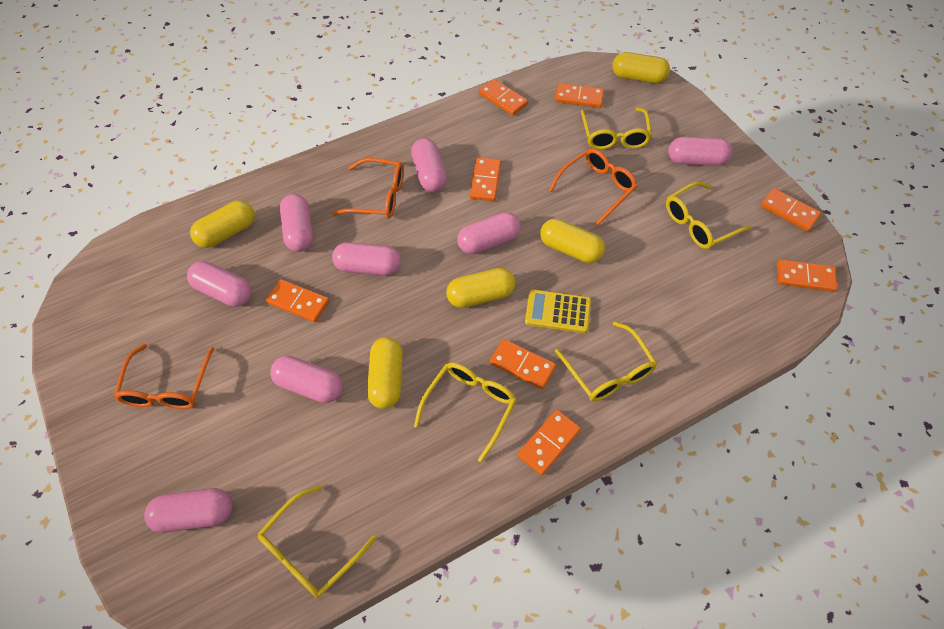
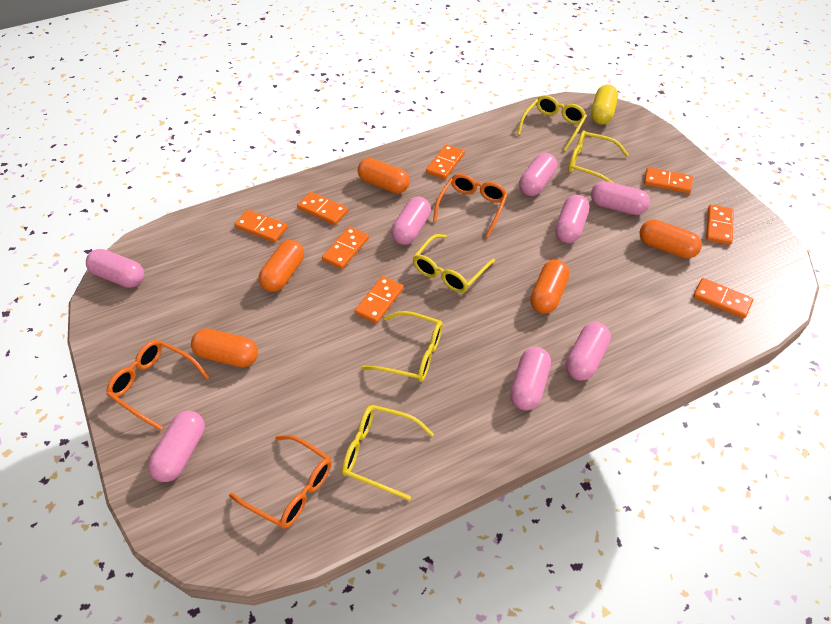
orange capsule: none = 0 -> [191,328,258,367] [258,240,304,292] [358,158,410,194] [530,260,569,314] [639,219,702,259] = 5
yellow calculator: [525,289,591,333] = 1 -> none = 0
yellow capsule: [190,200,255,248] [367,337,403,409] [446,268,515,308] [540,219,605,263] [612,52,670,83] = 5 -> [591,84,618,125] = 1

